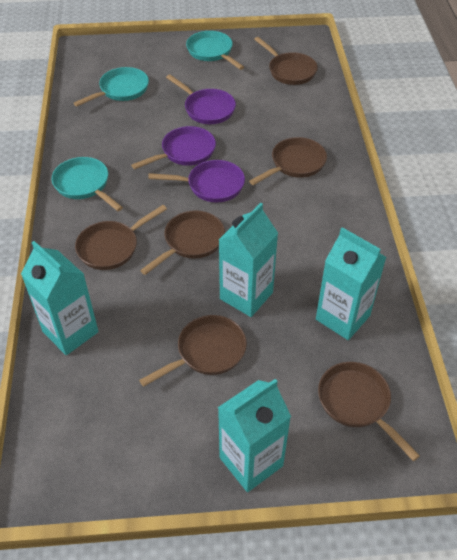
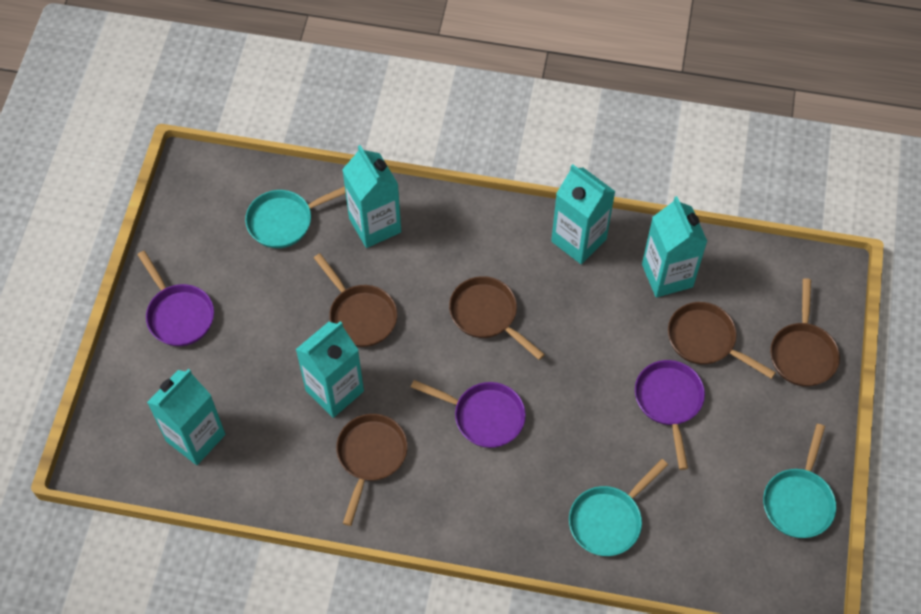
brown pan: [75,205,167,270] [139,315,247,387] [140,210,225,275] [249,137,327,185] [254,37,318,85] [318,362,420,461] = 6 -> [314,253,398,347] [336,414,408,526] [449,276,545,360] [668,302,776,379] [770,278,840,387] = 5
turquoise carton: [21,241,99,355] [218,379,291,492] [219,203,278,317] [316,227,386,340] = 4 -> [147,369,225,465] [295,321,364,418] [342,145,401,248] [551,164,616,264] [642,196,708,297] = 5

